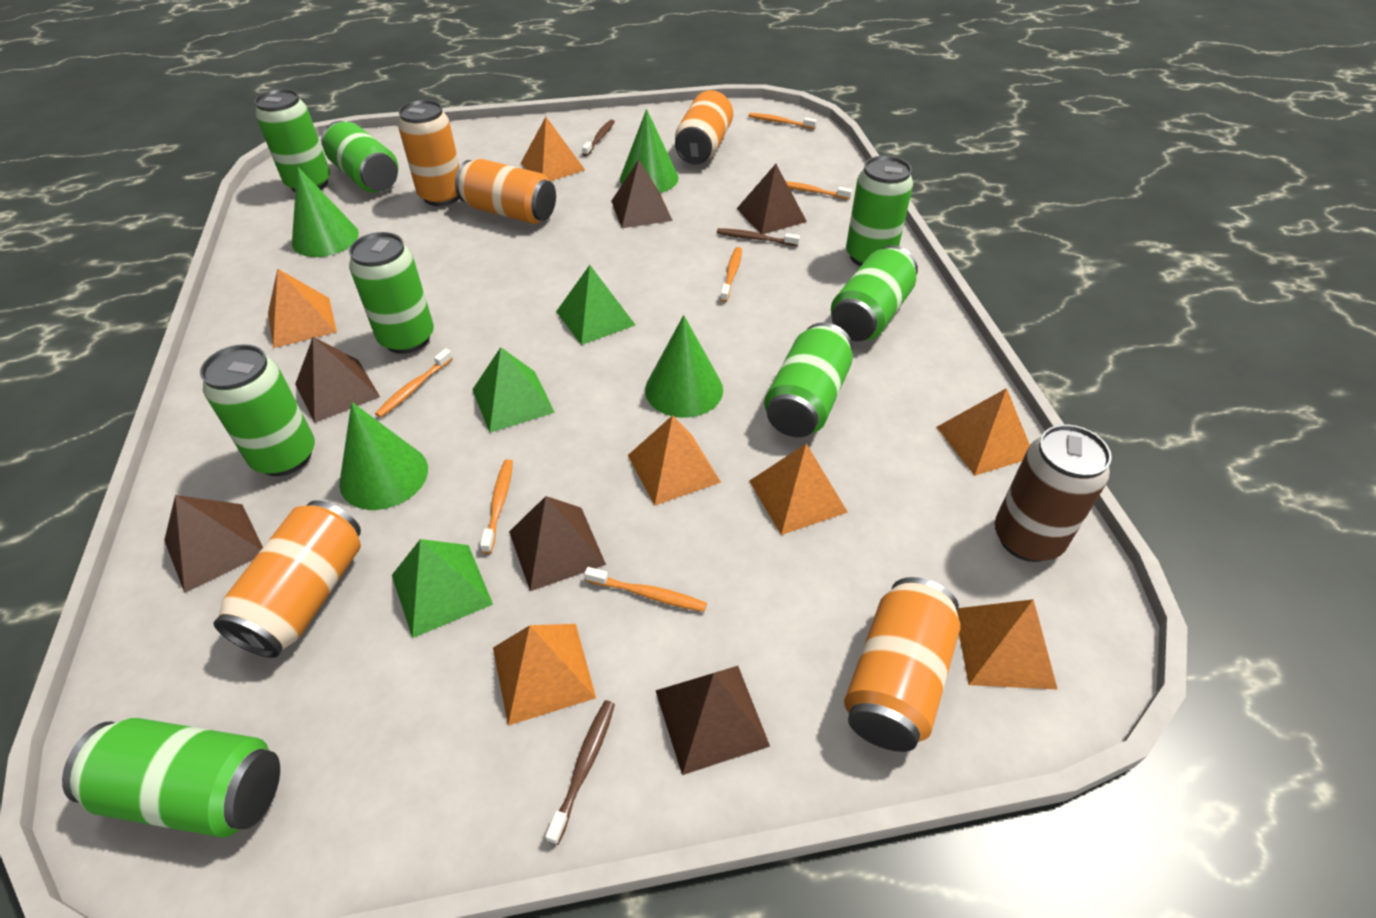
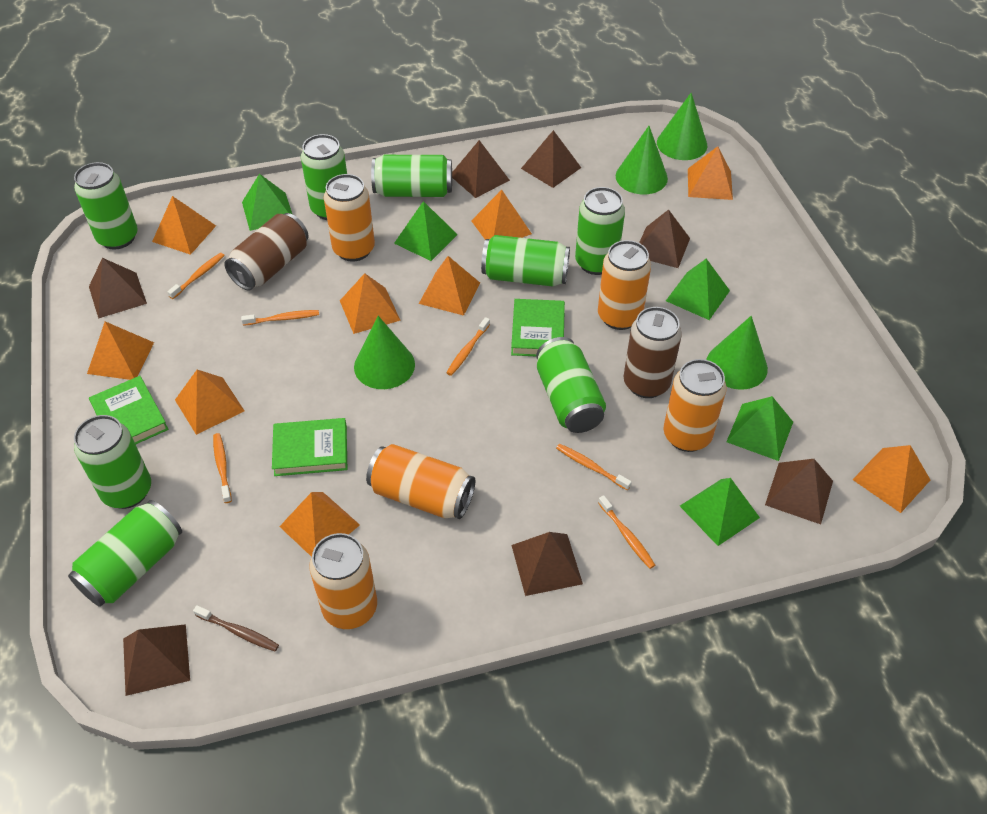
brown can: [995,424,1112,562] = 1 -> [224,213,308,291] [624,307,682,398] = 2
brown pyramid: [164,495,263,593] [295,337,380,423] [509,496,606,591] [611,160,673,228] [656,666,770,775] [737,164,807,234] = 6 -> [89,258,147,319] [123,624,190,696] [452,140,510,198] [511,532,583,596] [521,130,581,188] [639,209,690,268] [765,459,833,524] = 7
brown toothbrush: [545,700,615,845] [582,120,615,156] [717,228,800,246] = 3 -> [193,605,279,652] = 1
green book: none = 0 -> [89,376,168,444] [272,418,347,476] [511,299,565,356] = 3
green pyramid: [392,539,493,638] [472,347,555,433] [556,265,635,345] = 3 -> [242,174,292,231] [394,201,458,261] [666,259,730,320] [680,478,760,546] [726,396,793,461] = 5
orange pyramid: [268,268,337,348] [493,624,596,726] [521,117,585,181] [628,415,721,505] [749,444,848,535] [937,388,1030,476] [957,599,1058,690] = 7 -> [87,321,154,380] [152,196,216,255] [175,370,245,435] [279,492,360,557] [340,273,401,334] [419,256,480,316] [471,190,532,239] [688,146,733,200] [852,445,930,513] = 9

